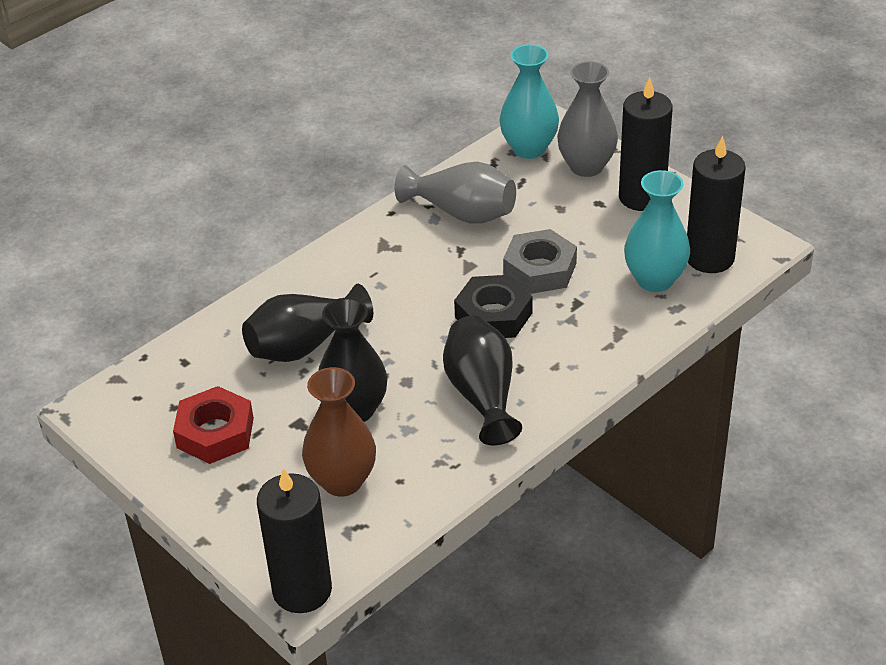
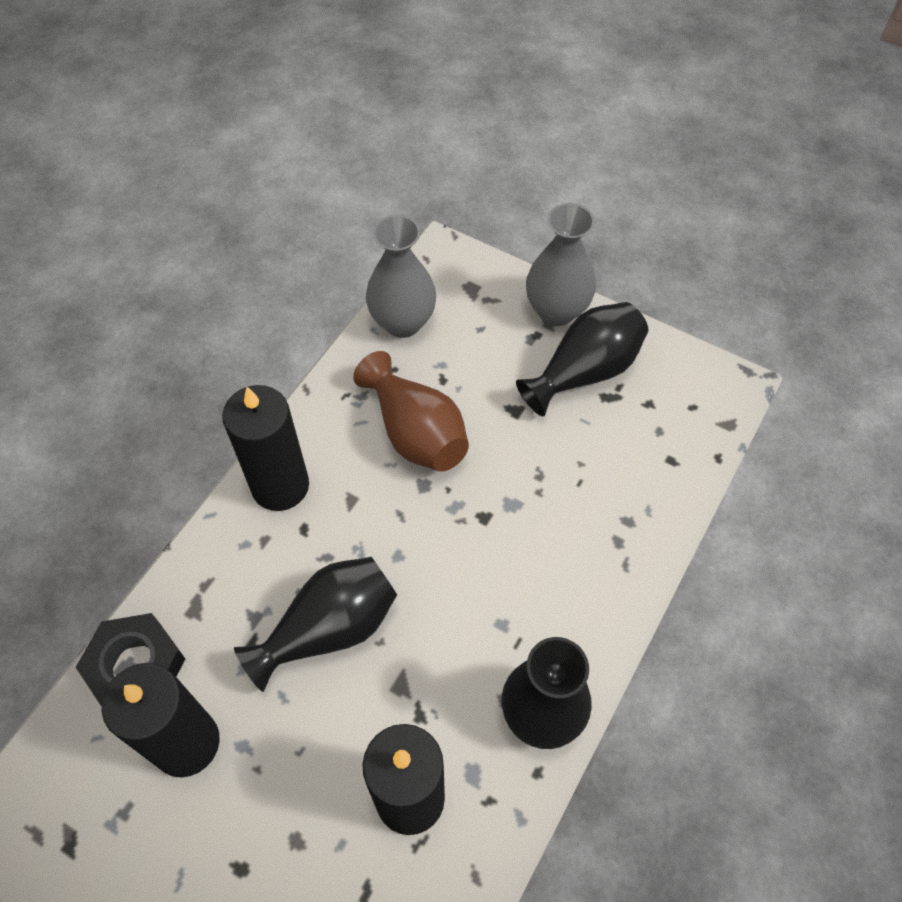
grey nut: [503,229,577,294] = 1 -> none = 0
red nut: [173,386,254,464] = 1 -> none = 0
turquoise vase: [500,44,559,159] [624,170,690,292] = 2 -> none = 0

